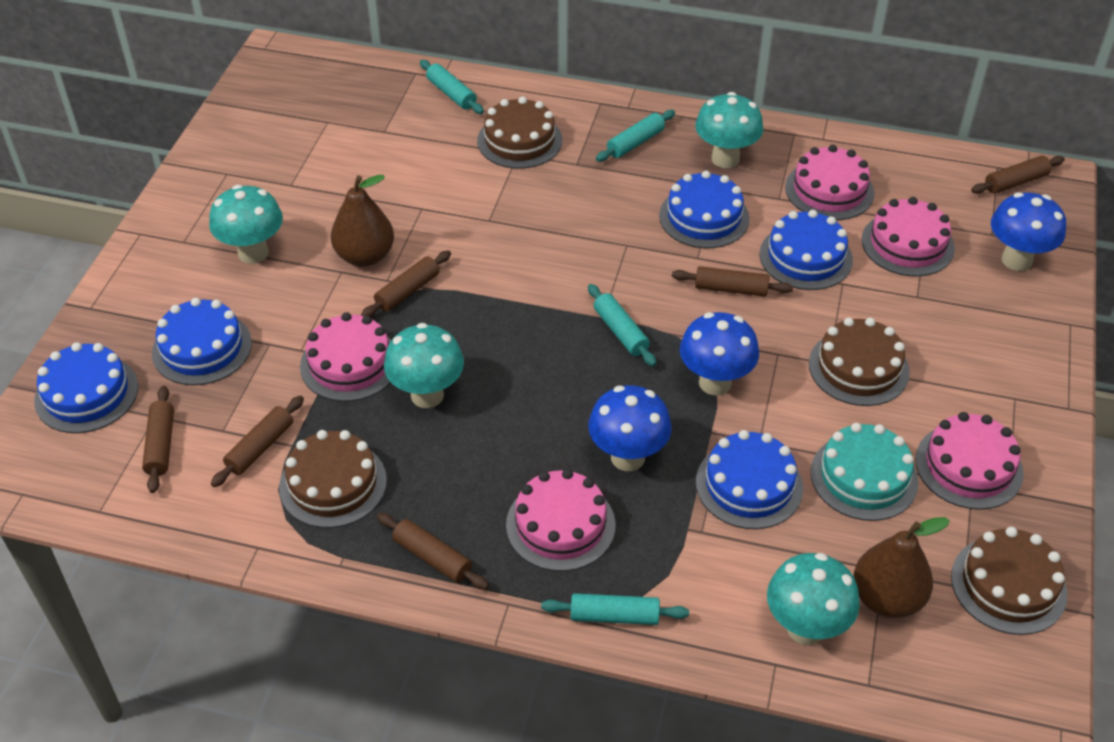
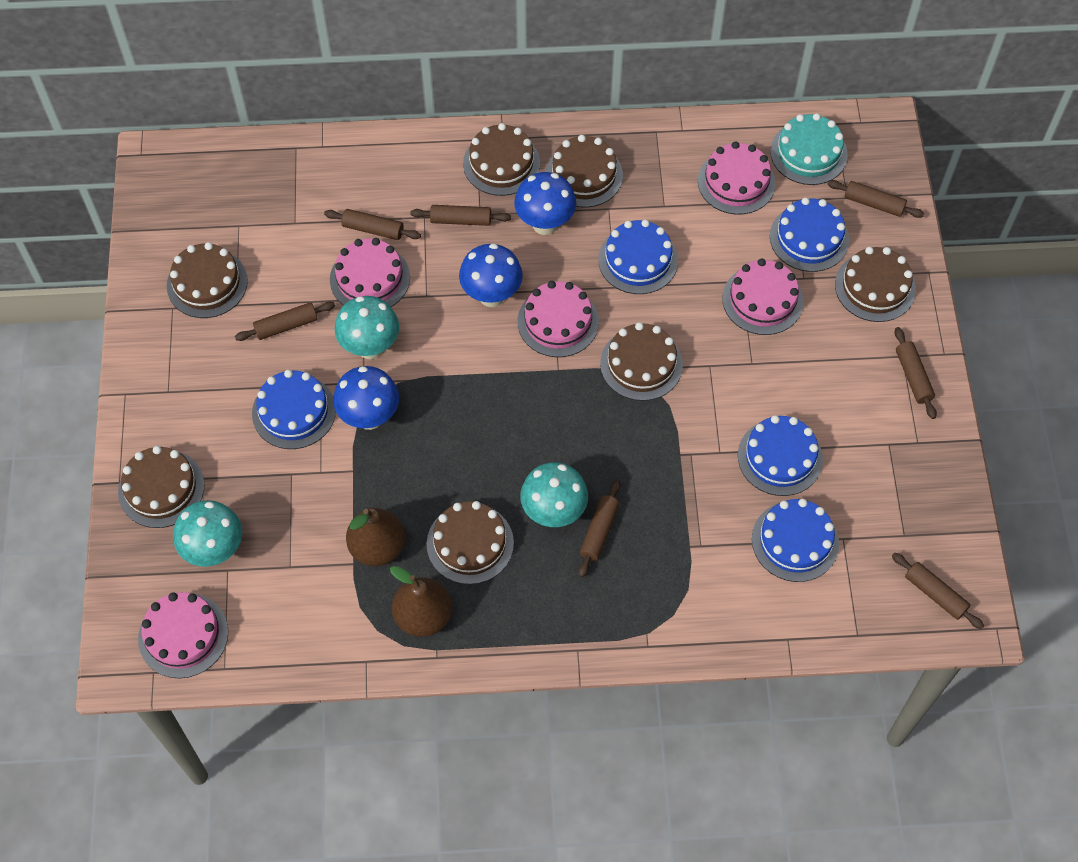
brown cake: [279,430,387,528] [477,97,562,169] [809,318,910,406] [951,527,1067,635] = 4 -> [118,446,205,528] [167,242,248,318] [427,501,514,584] [463,123,540,196] [546,135,623,208] [600,322,683,401] [835,247,916,322] = 7
brown rolling pin: [142,386,174,493] [211,396,304,487] [361,250,451,317] [377,513,489,590] [672,266,793,297] [971,156,1065,194] = 6 -> [235,302,335,341] [324,209,421,240] [410,205,511,226] [578,480,620,578] [828,180,924,218] [892,552,984,629] [894,327,937,419] = 7
turquoise mushroom: [209,185,283,264] [384,323,464,408] [695,92,764,168] [767,553,860,645] = 4 -> [173,500,242,567] [335,296,399,359] [520,462,588,527] = 3
turquoise rolling pin: [420,60,484,114] [541,593,689,625] [588,284,657,367] [596,110,675,162] = 4 -> none = 0

